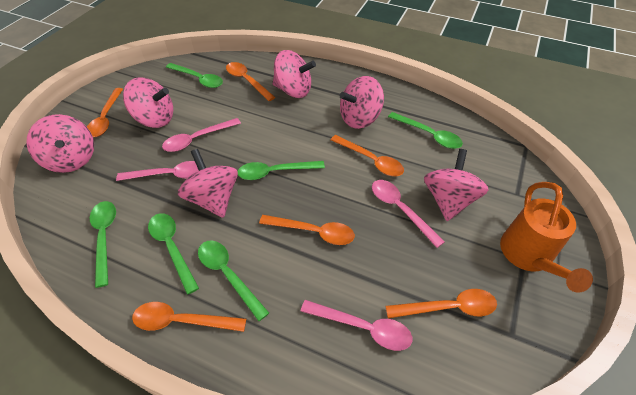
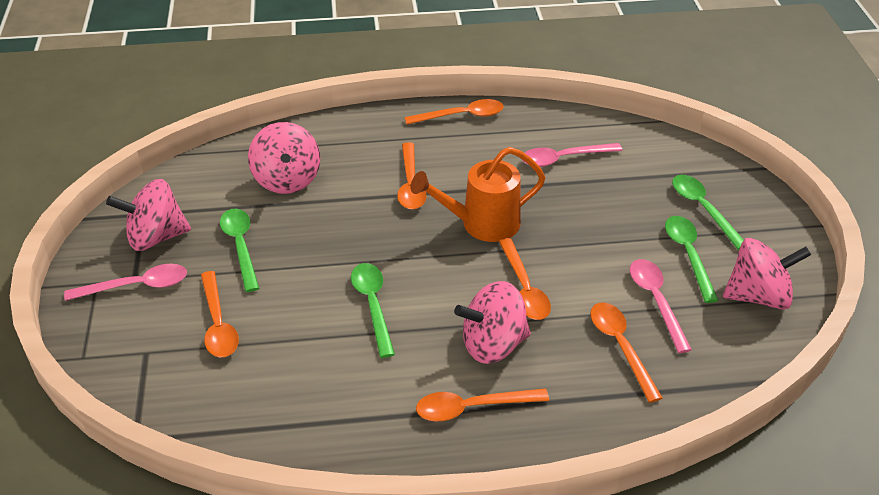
green spoon: [90,201,116,288] [148,213,199,295] [166,63,223,88] [198,240,269,321] [238,161,325,180] [388,112,463,149] = 6 -> [220,209,259,292] [351,263,395,358] [665,216,719,303] [672,175,744,250] = 4
pink spinning top: [26,114,94,173] [123,77,173,128] [178,149,238,218] [273,50,316,98] [340,76,384,129] [424,149,488,221] = 6 -> [106,179,191,251] [248,122,320,194] [454,281,531,364] [723,238,811,310] = 4
pink spoon: [116,161,199,181] [162,118,241,152] [301,300,412,351] [372,180,445,248] = 4 -> [64,264,187,301] [522,143,622,167] [630,259,692,353] = 3

